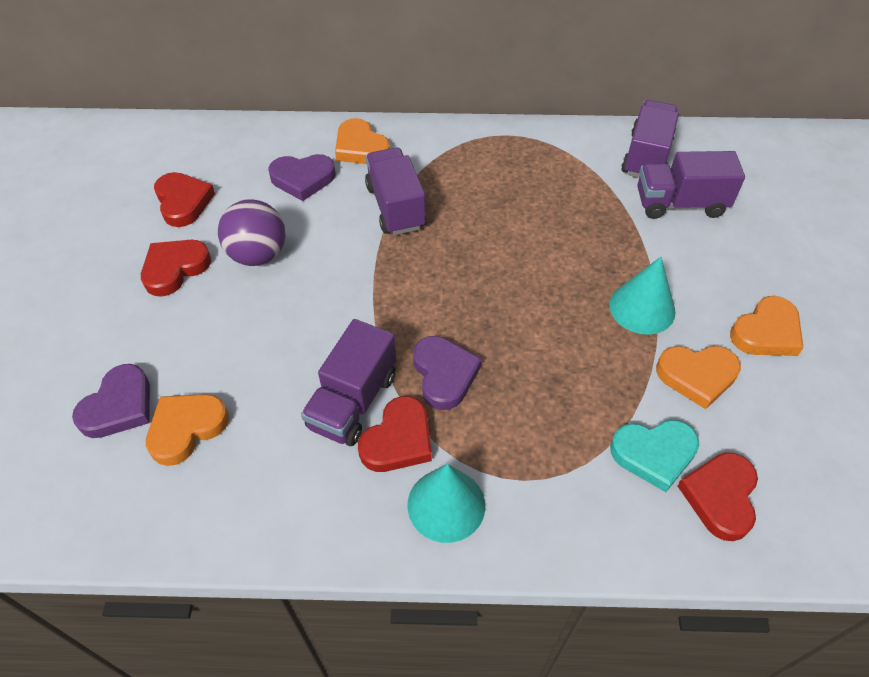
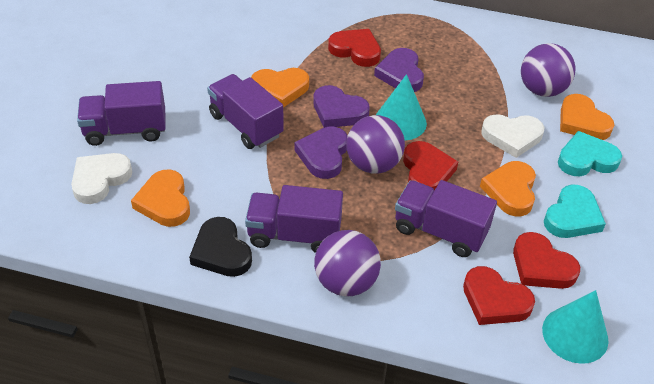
black heart: none = 0 -> [189,217,252,277] = 1
purple ball: [218,199,286,266] = 1 -> [314,230,381,296] [346,115,405,174] [521,43,576,97] = 3
turquoise heart: [610,420,699,492] = 1 -> [544,185,606,238] [558,131,622,176] = 2
white heart: none = 0 -> [71,153,132,204] [481,114,544,158] = 2

